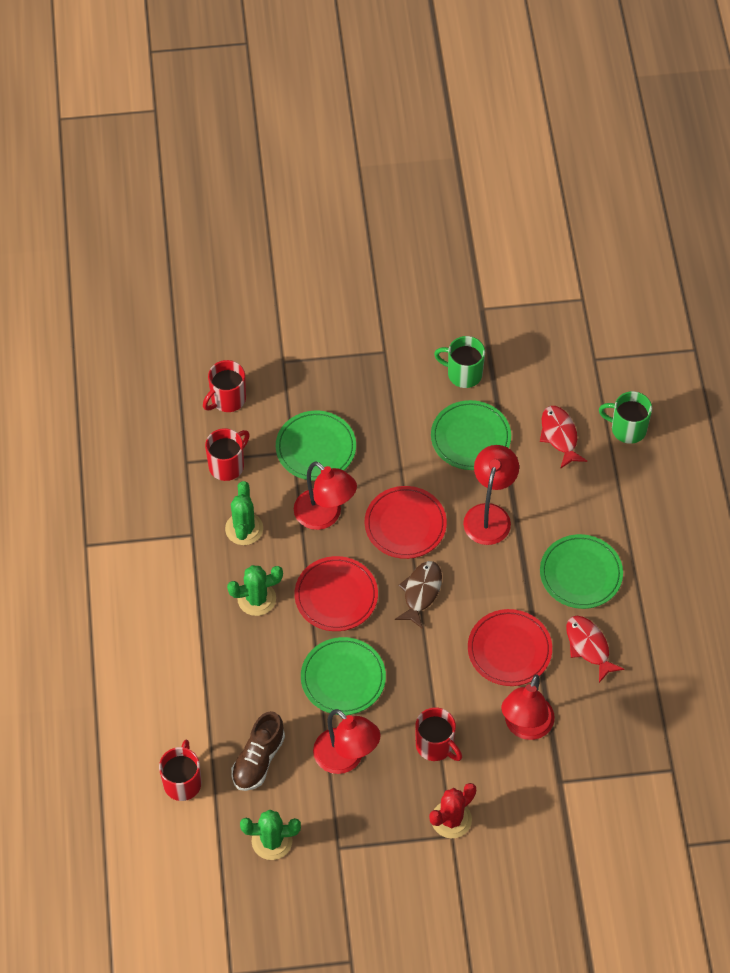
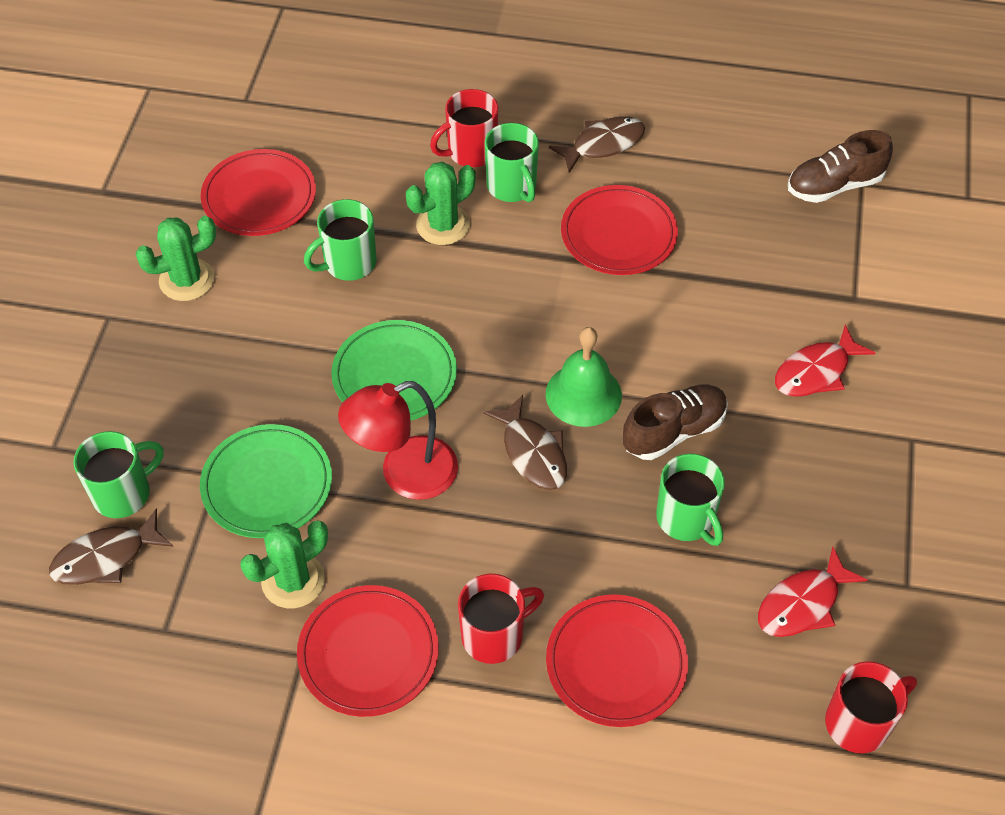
brown fish: [395,561,442,629] = 1 -> [49,508,173,585] [483,395,567,490] [549,117,645,173] = 3
brown shoe: [231,711,285,791] = 1 -> [623,385,728,460] [788,130,893,203] = 2
green bell: none = 0 -> [546,327,622,427] = 1
green mug: [434,336,485,388] [599,391,652,444] = 2 -> [73,431,164,518] [304,199,376,281] [485,123,539,202] [656,454,725,546] = 4
green plate: [276,410,356,481] [301,637,386,715] [431,400,511,470] [540,534,623,609] = 4 -> [200,424,332,538] [331,320,457,421] = 2
red cactus: [429,783,476,838] = 1 -> none = 0
red lamp: [294,461,357,530] [313,709,381,774] [463,445,519,545] [501,674,555,740] = 4 -> [338,381,458,500] = 1
red mug: [159,740,202,801] [203,360,246,412] [205,428,250,481] [415,707,462,761] = 4 -> [430,89,498,167] [458,574,544,664] [825,661,917,753] = 3
red plate: [295,556,378,631] [365,486,447,559] [468,609,552,686] = 3 -> [201,149,316,236] [297,585,439,717] [546,594,688,727] [561,185,678,275] = 4

